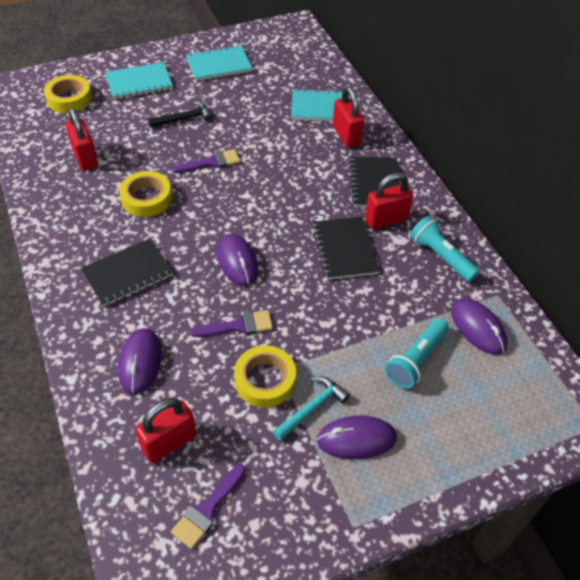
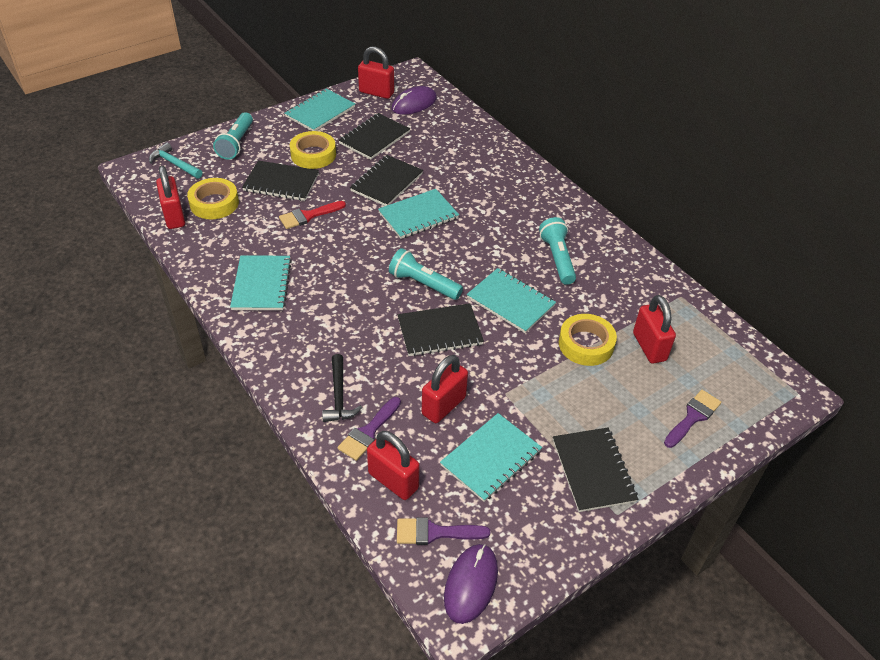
black notebook: [81,238,173,307] [313,217,379,280] [349,157,400,207] = 3 -> [242,160,319,201] [338,113,410,160] [350,155,423,206] [398,303,484,356] [553,427,638,512] = 5
purple mouse: [118,328,162,395] [217,234,259,286] [317,416,397,459] [451,298,508,355] = 4 -> [392,86,437,114] [444,544,498,624] = 2
red brush: none = 0 -> [279,201,346,229] = 1
red padlock: [65,108,98,170] [135,398,196,463] [333,87,364,148] [365,173,413,229] = 4 -> [156,166,185,229] [358,46,394,99] [367,431,420,500] [422,355,468,423] [633,295,676,364] = 5
turquoise flashlight: [385,318,449,389] [410,216,480,282] = 2 -> [213,112,253,160] [389,248,463,300] [539,217,576,285] = 3
turquoise notebook: [105,62,173,100] [186,45,253,81] [291,89,351,121] = 3 -> [230,255,292,310] [284,89,355,131] [378,189,459,239] [440,413,542,502] [467,268,556,333] = 5

